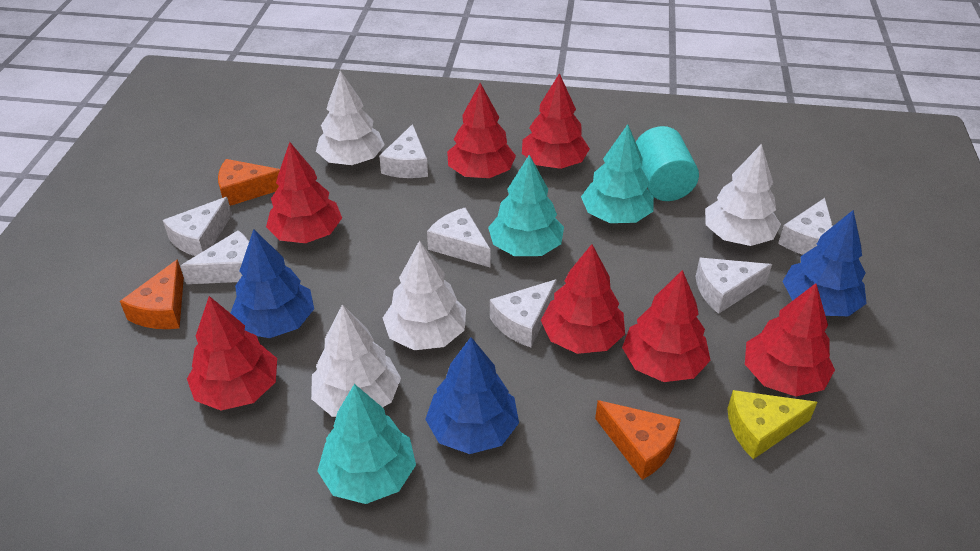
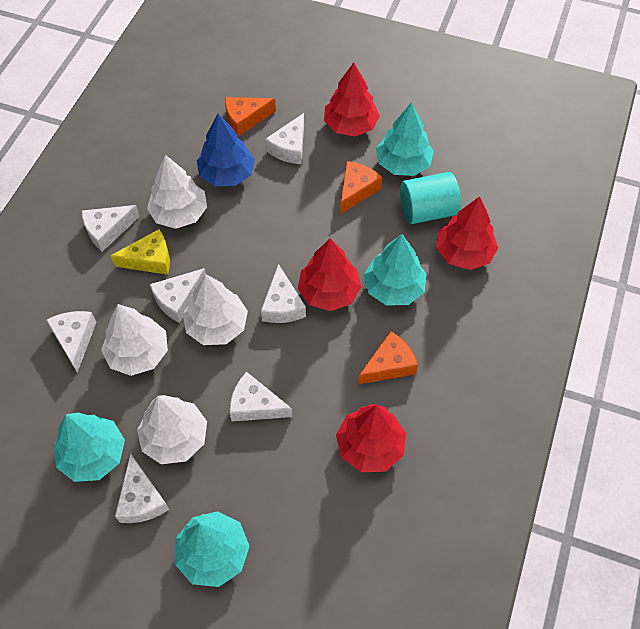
blue tree: [230,229,314,338] [425,337,519,454] [782,210,867,316] = 3 -> [197,114,255,186] = 1
red tree: [187,296,277,411] [266,142,342,243] [447,83,516,178] [522,73,590,169] [541,244,625,354] [622,270,711,382] [745,283,835,396] = 7 -> [298,238,361,311] [324,63,380,136] [336,404,406,472] [436,196,498,270] = 4
turquoise tree: [317,384,416,504] [488,155,564,256] [581,124,654,223] = 3 -> [54,413,125,482] [175,511,250,587] [364,234,427,306] [376,102,434,176] = 4

